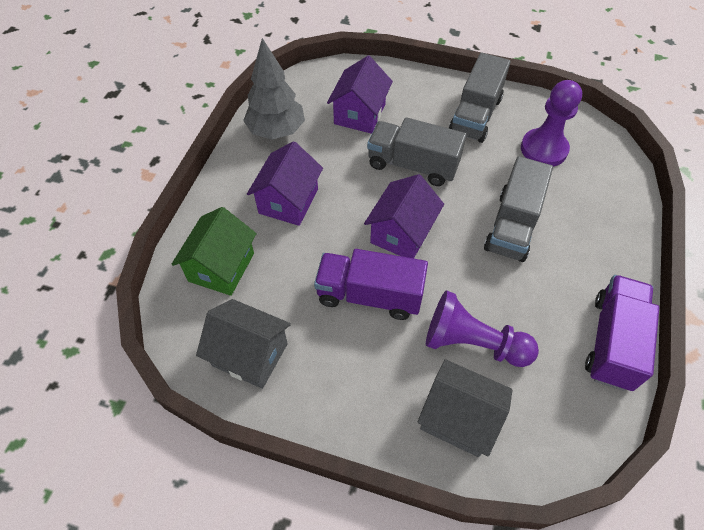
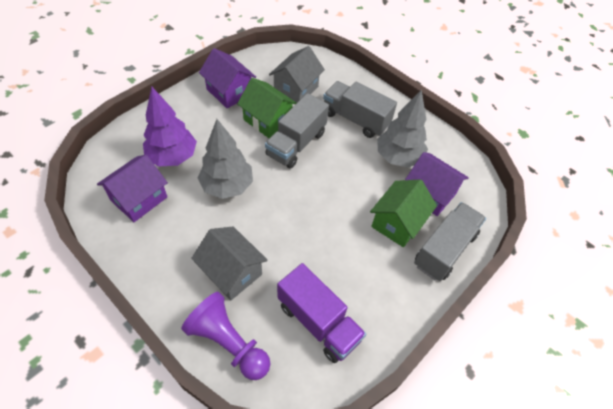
green house: [171,207,257,296] = 1 -> [237,78,297,138] [370,179,437,247] = 2
grey tree: [243,38,305,140] = 1 -> [198,119,253,199] [377,89,428,168] = 2
purple pawn: [426,290,539,367] [521,80,582,167] = 2 -> [181,292,270,380] = 1
purple tree: none = 0 -> [143,87,197,166] = 1
purple truck: [314,249,428,320] [585,275,659,391] = 2 -> [277,263,366,363] = 1

